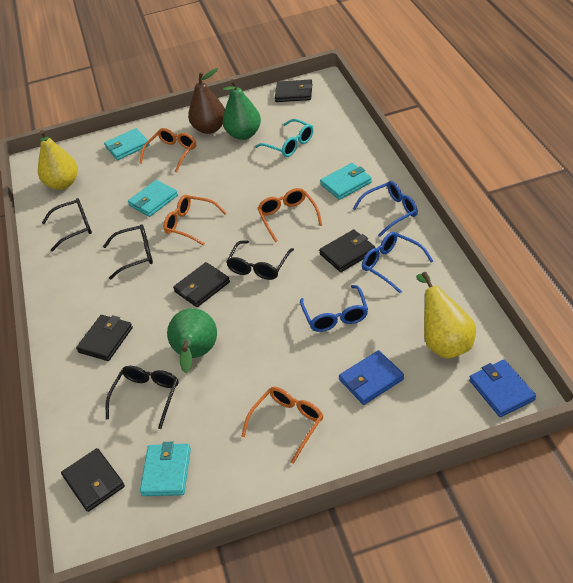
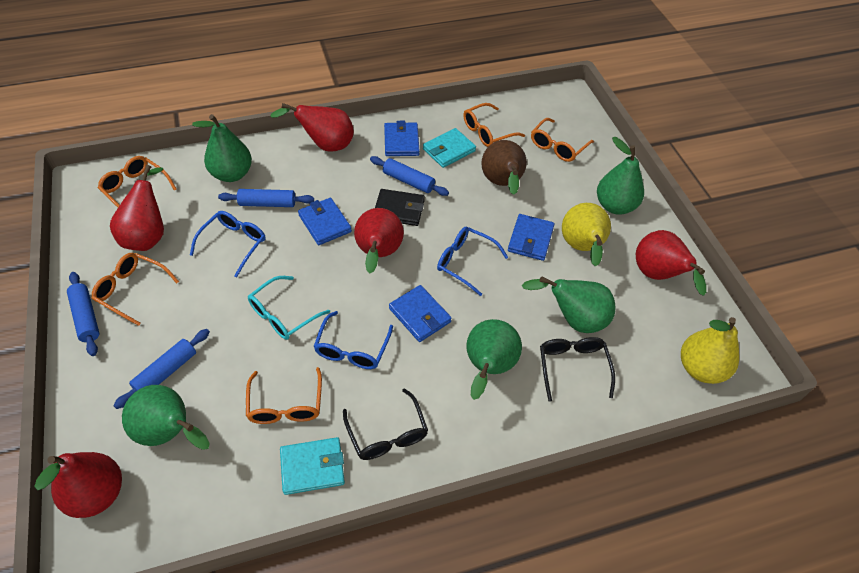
black glasses: [42,198,92,251] [103,224,153,280] [106,366,178,429] [226,240,294,280] = 4 -> [343,388,428,460] [540,337,615,402] = 2
black wallet: [61,448,125,512] [76,315,133,361] [173,262,230,307] [275,79,312,102] [319,229,375,272] = 5 -> [375,189,425,226] = 1
blue rolling pin: none = 0 -> [67,272,99,356] [113,329,210,409] [218,189,314,207] [370,156,449,196] = 4
blue wallet: [339,350,404,405] [469,360,536,417] = 2 -> [298,198,352,245] [384,121,420,156] [389,285,452,342] [508,214,555,261] = 4
green pear: [167,308,217,373] [223,79,261,140] = 2 -> [122,385,210,450] [192,114,252,182] [466,319,522,400] [522,276,616,333] [597,137,644,215] = 5
orange glasses: [140,128,196,173] [164,195,226,246] [242,387,323,464] [257,188,322,242] = 4 -> [92,253,179,326] [98,156,177,207] [246,367,322,424] [463,103,525,147] [531,118,594,162] = 5
red pear: none = 0 -> [34,452,122,518] [110,165,164,251] [270,103,354,152] [354,208,404,273] [636,230,706,296] = 5
turquoise wallet: [104,128,150,160] [128,180,178,217] [140,442,191,496] [320,163,372,200] = 4 -> [280,437,345,495] [423,128,476,168] = 2

